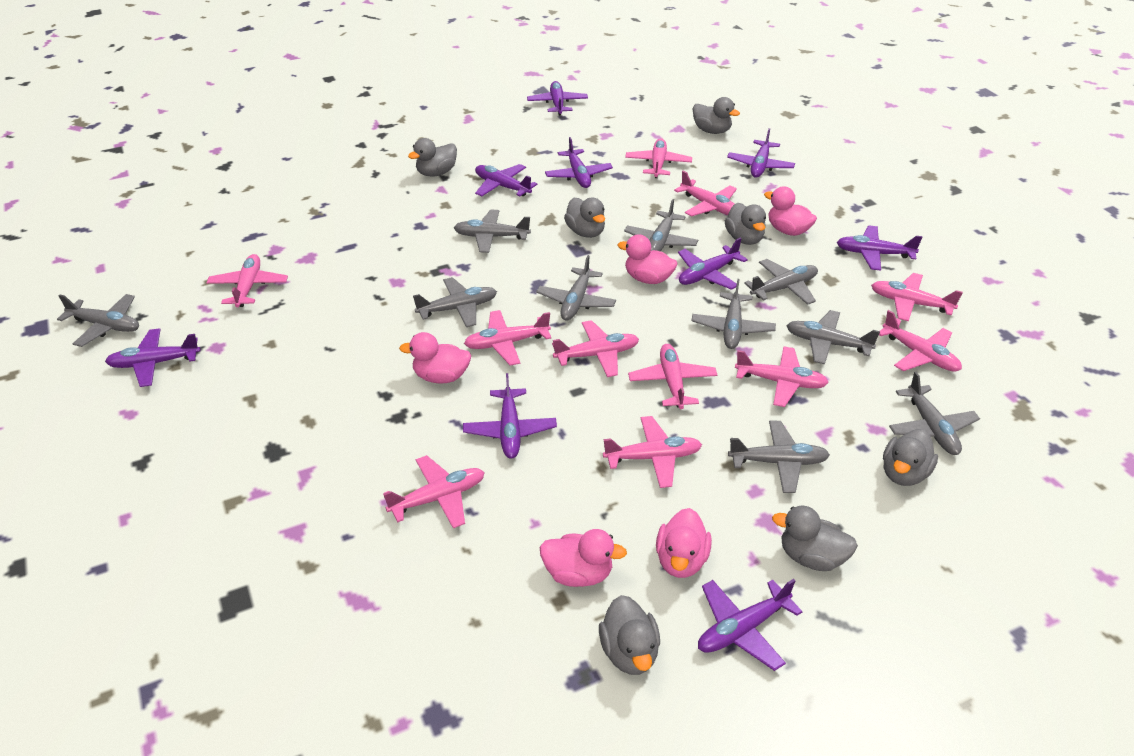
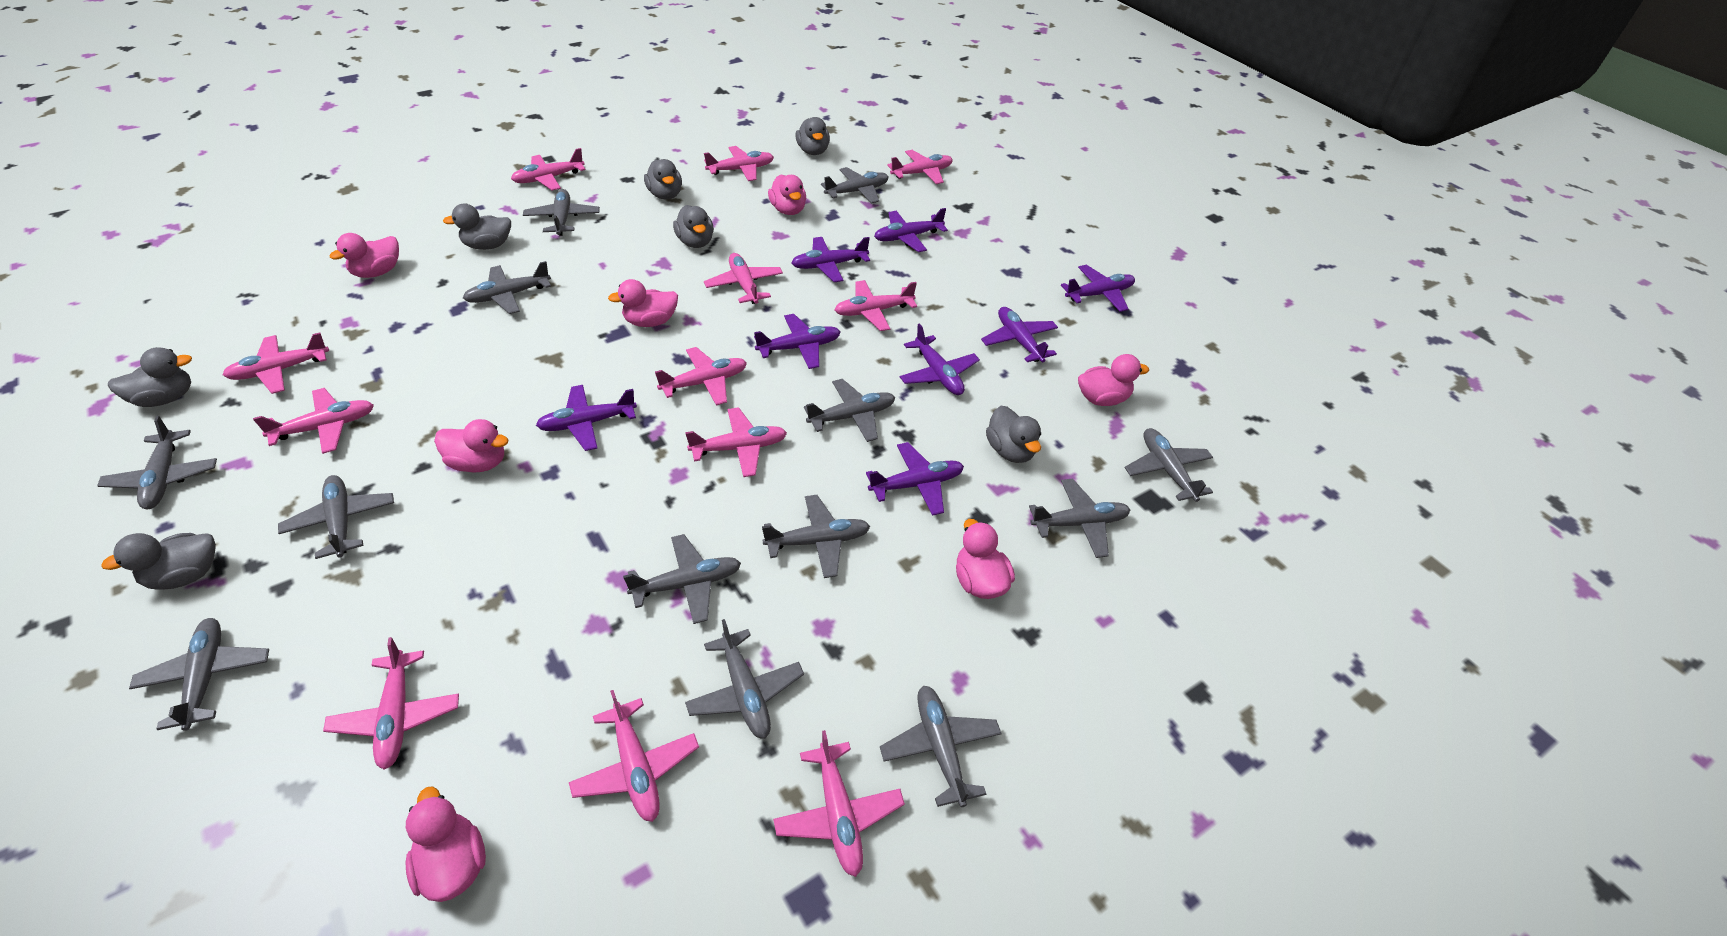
grey plane: [57,294,139,347] [413,277,497,327] [454,210,531,253] [536,255,616,321] [624,199,698,251] [691,279,776,349] [728,421,830,493] [744,259,818,305] [786,310,880,364] [889,372,980,455] = 10 -> [97,416,217,509] [129,618,269,731] [278,475,394,559] [463,261,551,314] [523,189,600,236] [623,534,741,624] [685,619,804,739] [762,495,870,578] [804,379,895,442] [821,167,889,204] [880,686,1002,807] [1029,478,1130,558] [1125,428,1213,502] = 13
pink duck: [399,332,471,384] [540,529,627,587] [618,234,677,284] [656,508,712,578] [764,186,817,236] = 5 -> [330,233,399,278] [406,786,486,902] [434,419,508,473] [608,279,678,327] [768,174,806,215] [956,519,1015,599] [1078,354,1149,406] = 7
pink plane: [206,254,288,307] [383,455,485,529] [464,310,551,366] [552,320,639,377] [603,416,702,488] [625,138,692,178] [628,344,717,409] [674,171,737,216] [735,346,829,407] [871,273,963,321] [879,310,962,372] = 11 -> [223,332,329,394] [253,388,374,454] [323,637,459,770] [511,148,586,191] [569,690,699,822] [655,347,747,406] [685,407,787,477] [704,146,774,181] [704,253,783,304] [773,730,905,877] [835,280,917,331] [887,150,953,184] = 12
purple plane: [105,328,201,387] [463,373,557,459] [475,164,538,197] [527,81,588,116] [545,137,613,188] [678,238,748,290] [698,579,803,671] [727,128,795,178] [837,226,922,271] = 9 -> [536,385,637,451] [754,314,841,369] [792,237,870,282] [866,442,964,516] [874,208,948,252] [900,323,980,395] [981,307,1058,362] [1061,265,1135,312] = 8

